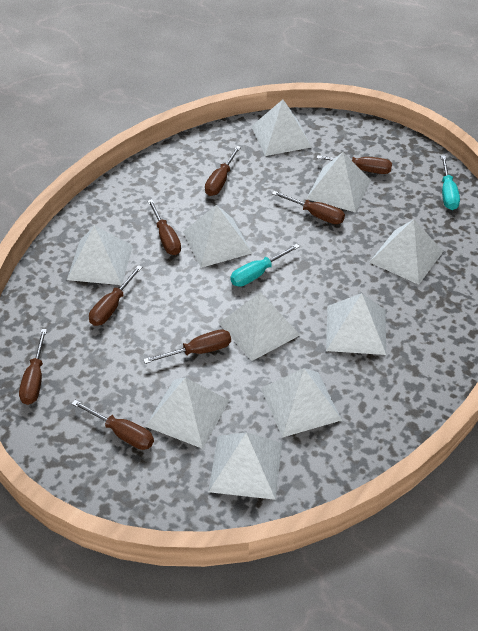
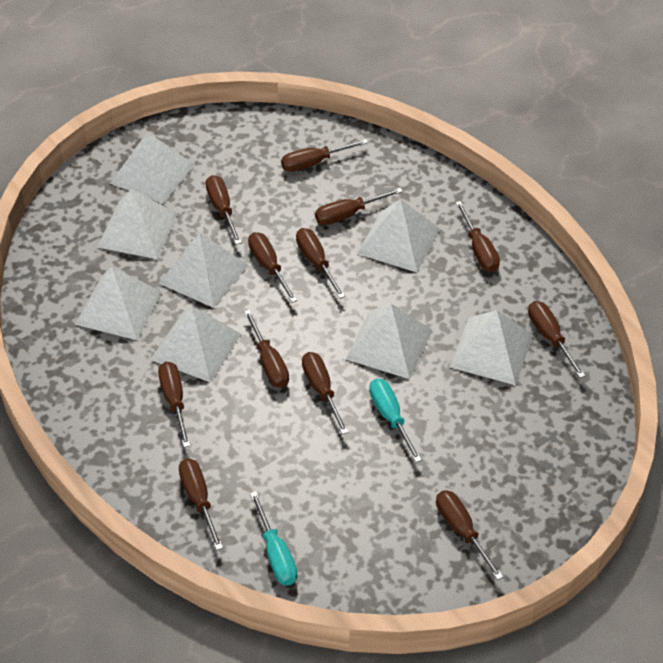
brown screwdriver: [19,329,47,405] [71,400,154,450] [89,265,142,326] [143,329,231,364] [147,199,181,255] [205,146,241,196] [272,191,345,224] [317,155,392,174] = 8 -> [158,362,190,448] [179,459,223,550] [206,175,242,245] [244,310,289,388] [248,232,298,303] [281,139,369,172] [296,228,345,299] [302,352,349,435] [315,188,403,225] [436,490,503,580] [455,201,500,272] [528,301,586,378] = 12
white pyramid: [67,225,133,285] [145,378,230,449] [183,205,252,268] [208,432,282,500] [219,292,300,361] [251,99,312,156] [261,368,342,438] [306,152,371,213] [326,293,386,355] [370,219,443,285] = 10 -> [75,267,162,340] [97,189,178,259] [110,132,195,204] [150,306,242,383] [158,232,248,308] [346,304,432,379] [357,199,440,272] [450,310,533,385] = 8

